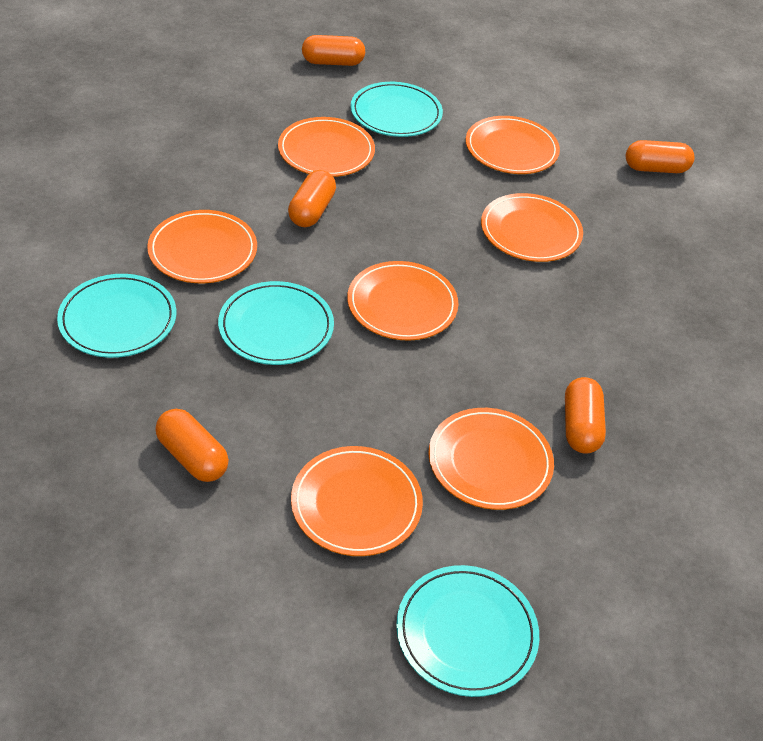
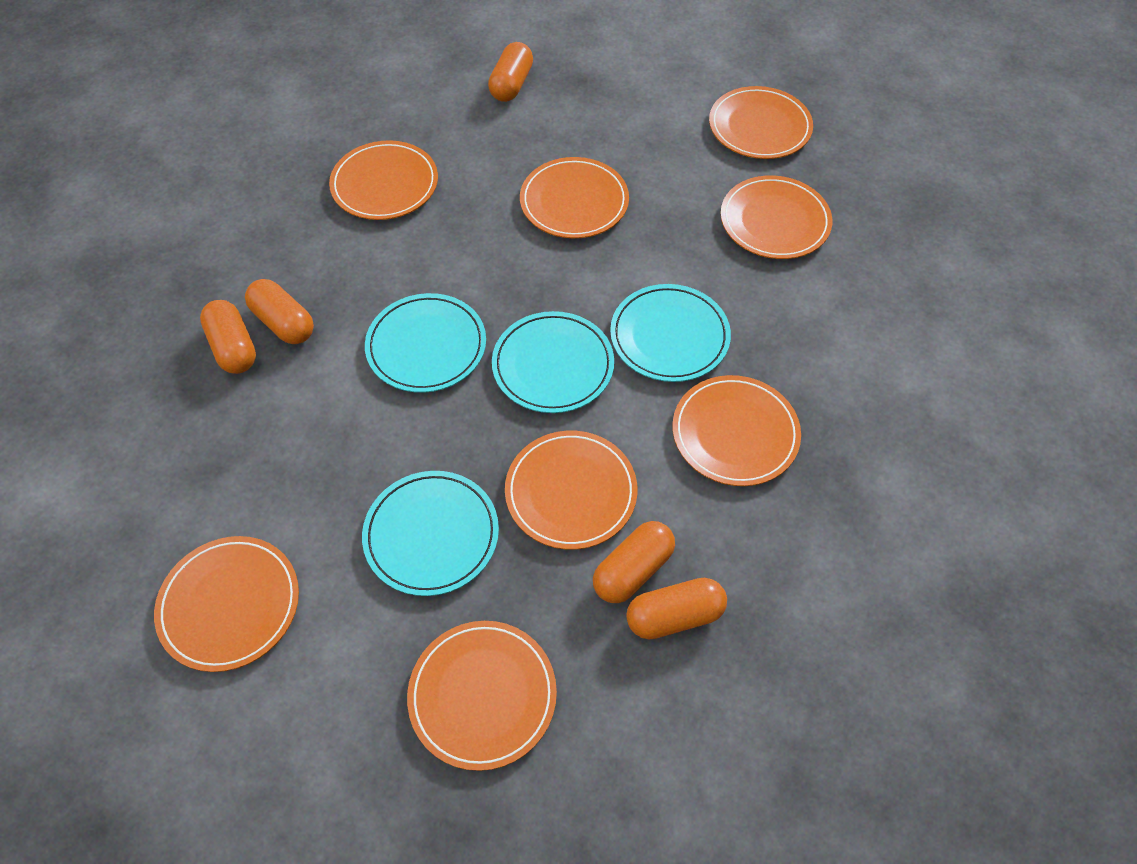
orange plate: [147,210,257,283] [278,117,375,177] [291,446,423,556] [347,261,458,341] [428,408,554,510] [466,116,560,174] [481,193,583,262] = 7 -> [154,536,299,672] [329,140,438,220] [407,621,557,771] [505,431,638,550] [520,157,629,238] [672,375,801,486] [709,86,813,159] [721,175,832,259] = 8

